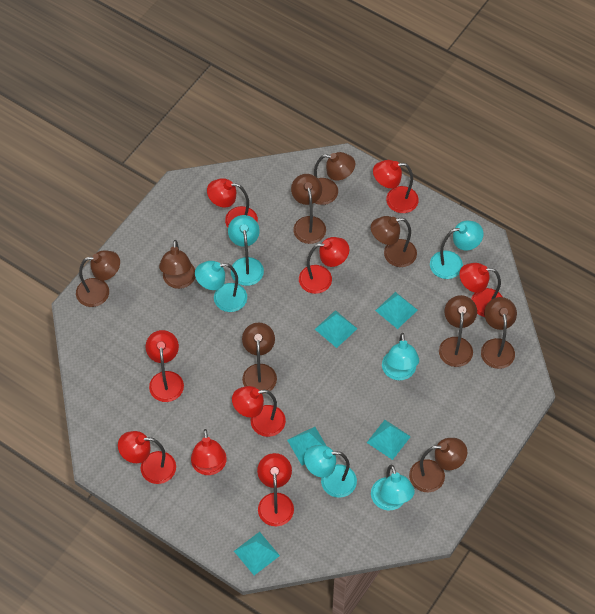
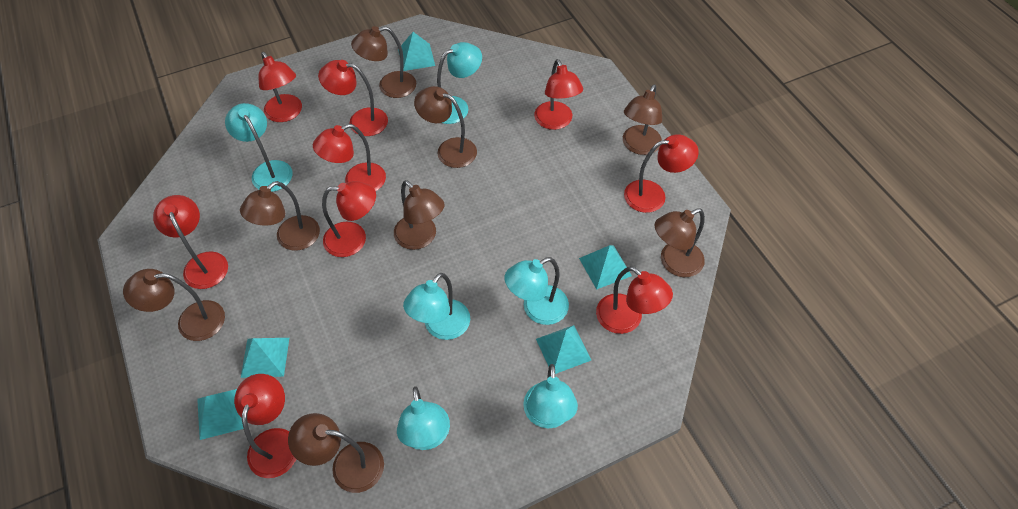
brown lamp: [76,250,120,307] [159,240,195,289] [242,322,277,394] [291,174,326,244] [314,152,355,205] [371,216,417,267] [409,438,467,492] [439,295,477,367] [481,297,517,369] = 9 -> [123,269,225,341] [240,181,320,251] [288,413,384,493] [351,26,416,98] [394,180,445,250] [414,86,477,168] [623,84,662,155] [654,208,705,277] = 8

